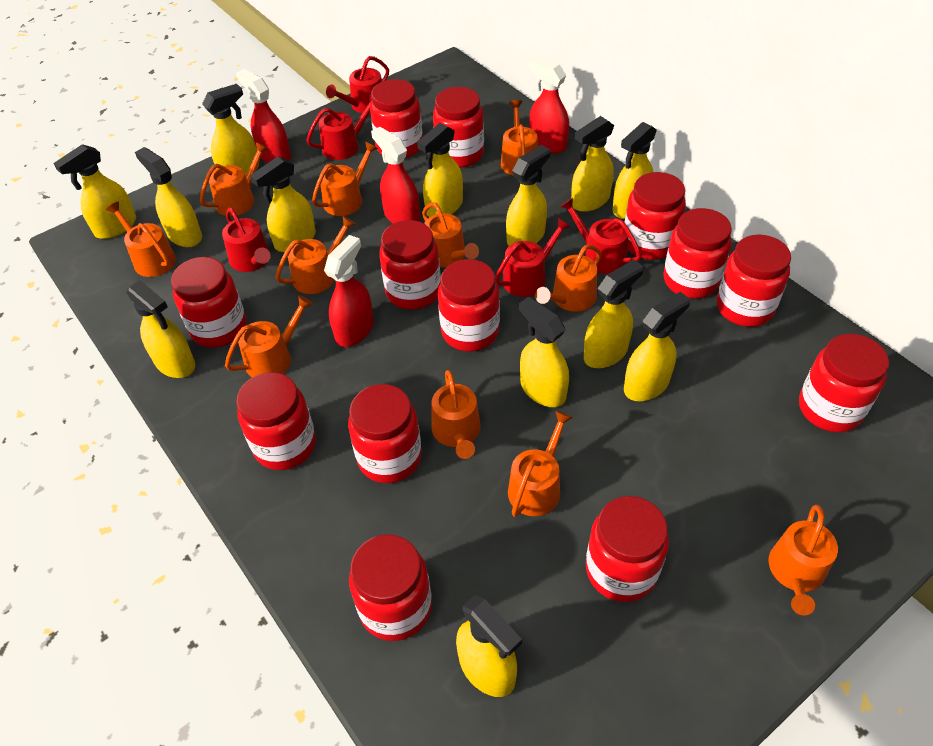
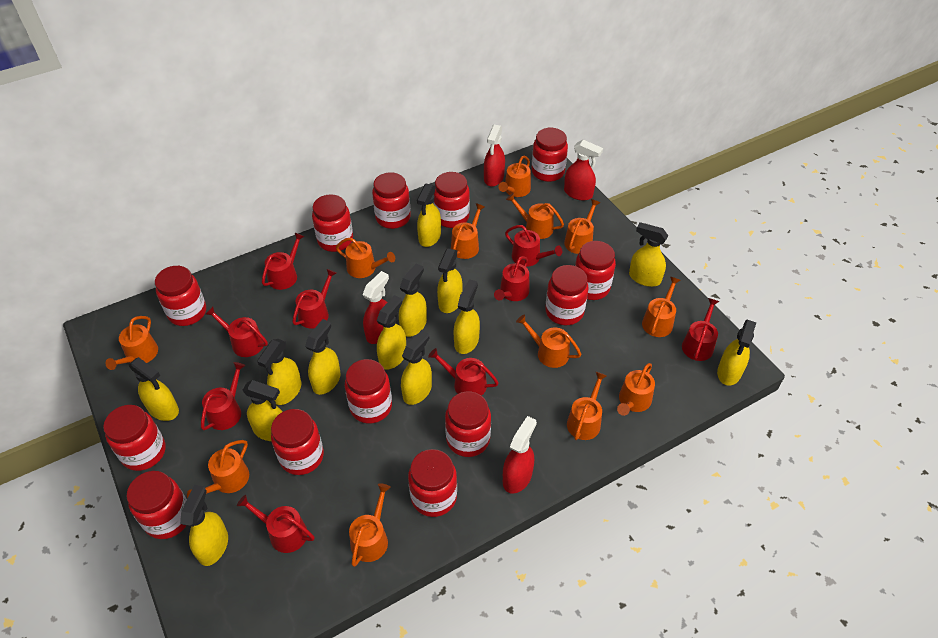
orange watering can: [106,201,176,277] [200,142,268,216] [225,295,313,377] [276,216,356,294] [312,141,378,216] [422,202,479,267] [431,370,481,459] [501,100,538,176] [508,411,573,517] [535,244,601,312] [768,505,838,615] = 11 -> [105,316,158,370] [187,440,249,498] [336,237,395,278] [349,483,391,567] [451,203,485,259] [498,156,531,197] [506,193,564,239] [516,314,581,368] [564,199,600,254] [567,372,607,440] [617,363,655,416] [642,277,681,337] = 12
red watering can: [222,207,271,272] [306,94,372,160] [326,56,389,114] [495,218,571,297] [560,198,641,274] = 5 -> [201,362,246,430] [205,307,268,357] [237,495,314,553] [262,233,305,290] [292,269,336,329] [428,348,499,396] [494,256,530,301] [505,225,562,267] [682,298,719,361] = 9

